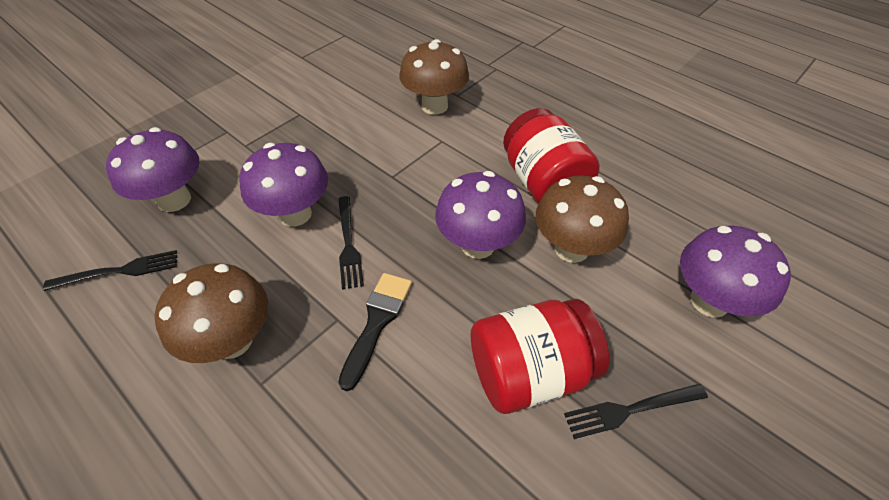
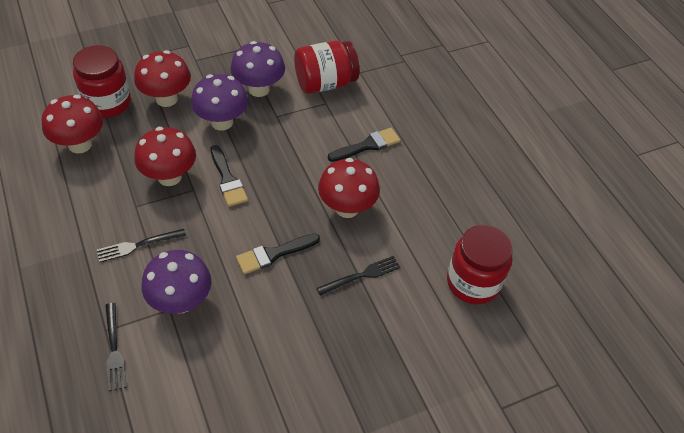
black brush: [338,273,412,391] = 1 -> [210,145,248,207] [236,233,320,274] [328,128,400,162] = 3
brown mushroom: [154,263,268,363] [399,39,469,115] [536,176,629,263] = 3 -> none = 0
purple mushroom: [106,127,199,212] [239,143,328,227] [435,171,526,259] [680,226,791,318] = 4 -> [141,250,211,314] [191,74,248,130] [230,41,285,97] = 3
red jar: [470,299,609,414] [503,108,600,203] = 2 -> [73,45,131,118] [294,41,359,94] [447,225,513,305] = 3
red mushroom: none = 0 -> [42,95,103,154] [134,50,191,107] [134,127,196,186] [318,158,380,218] = 4

